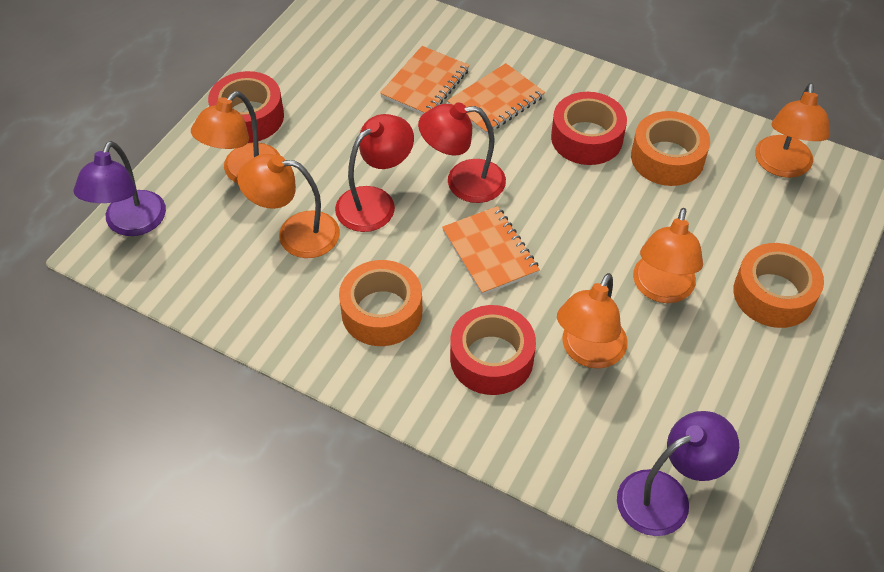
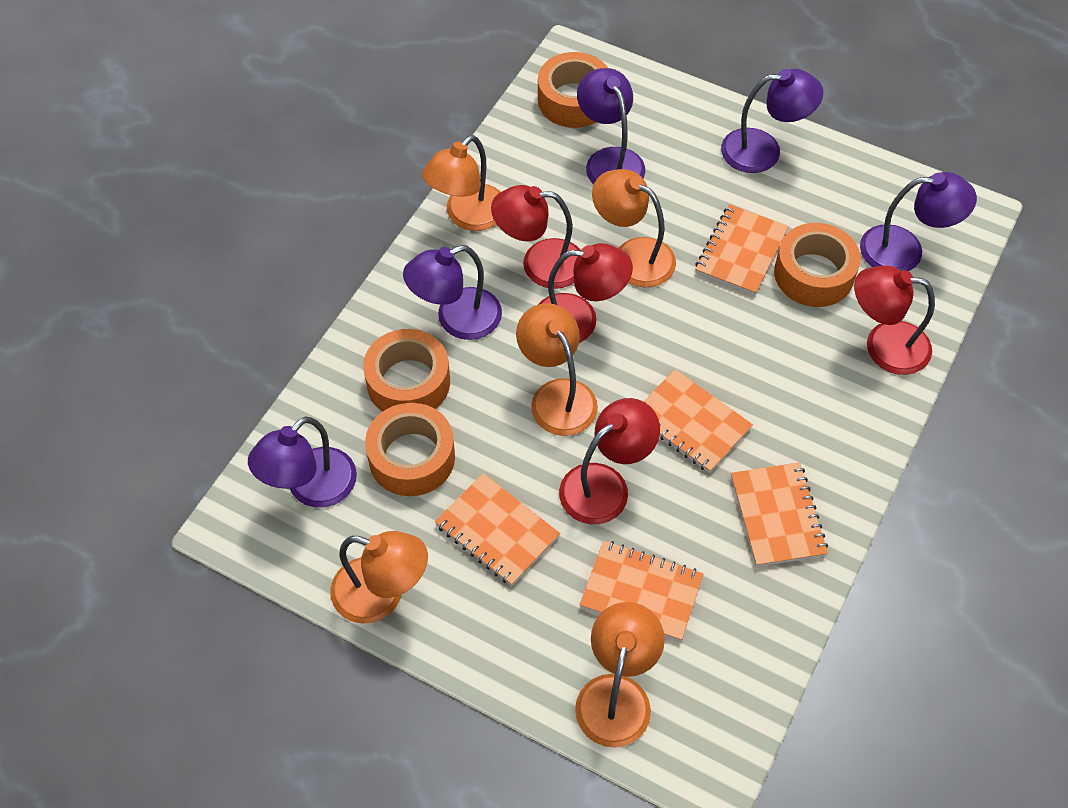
orange notebook: [380,46,470,115] [442,206,540,295] [447,63,545,135] = 3 -> [434,473,560,586] [580,540,704,642] [643,369,753,473] [695,204,789,296] [731,462,828,567] = 5
orange tape: [339,260,422,346] [631,111,710,186] [733,243,824,328] = 3 -> [363,329,450,412] [365,403,455,496] [538,52,608,128] [774,223,861,307] = 4
purple lamp: [73,141,166,236] [617,411,739,536] = 2 -> [248,416,357,508] [403,245,502,340] [577,68,645,184] [721,69,823,173] [860,172,977,271] = 5
red lamp: [335,114,414,232] [418,102,506,203] = 2 -> [491,185,581,289] [538,243,633,343] [559,398,660,524] [854,265,935,375] = 4
red tape: [208,71,284,143] [450,305,536,395] [551,92,627,165] = 3 -> none = 0

